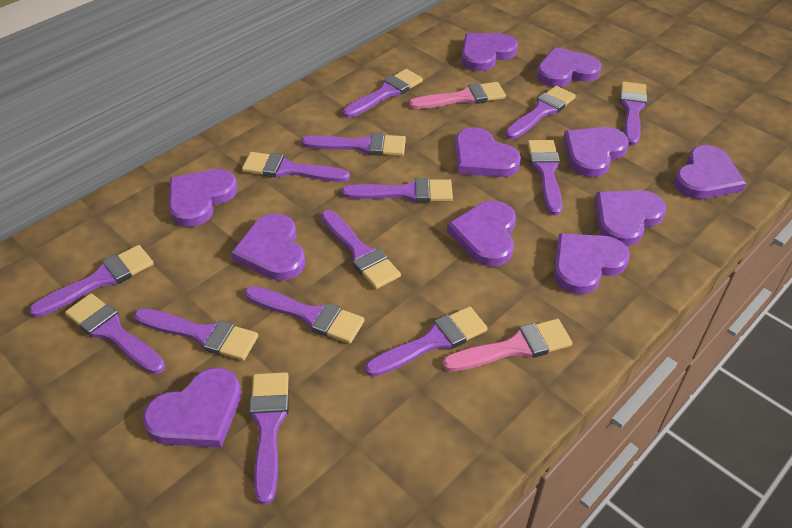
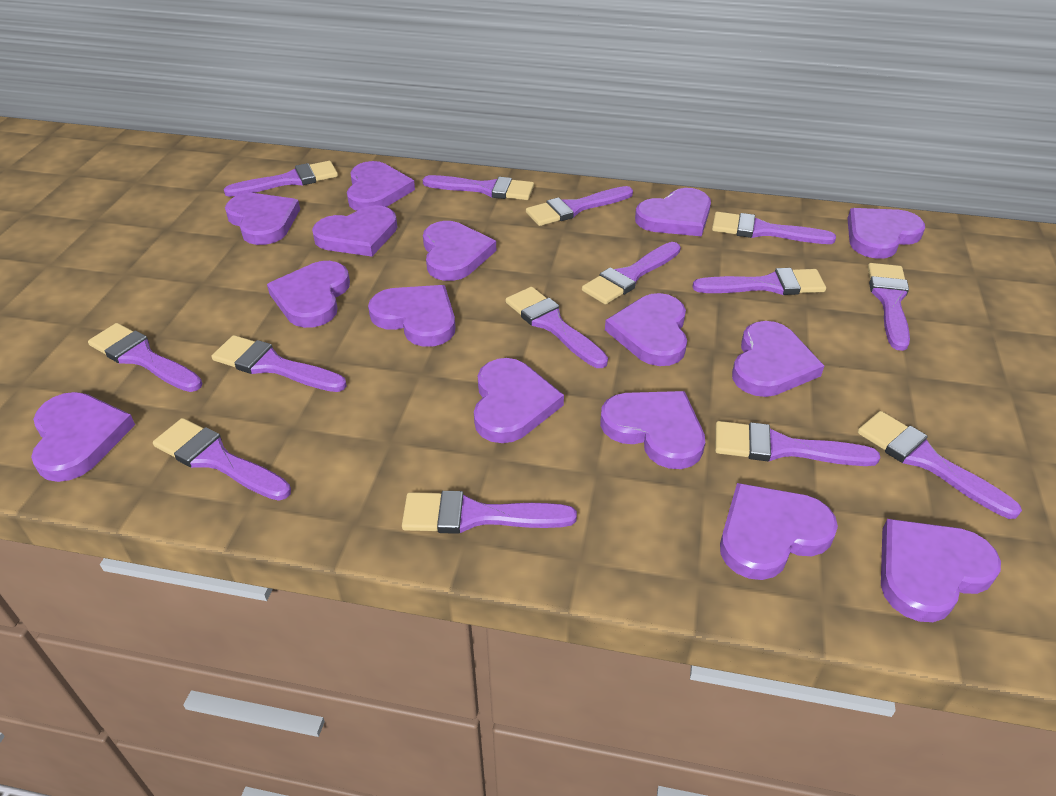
pink brush: [409,82,506,109] [442,319,572,372] = 2 -> none = 0
purple heart: [143,368,241,448] [169,169,238,227] [231,214,305,281] [447,201,516,266] [455,127,521,177] [462,33,518,71] [537,47,602,87] [554,233,630,294] [563,127,629,177] [595,190,666,246] [674,145,746,199] = 11 -> [31,392,135,482] [225,193,300,245] [267,261,350,328] [312,205,397,257] [347,161,415,211] [368,285,456,347] [423,221,496,281] [474,358,564,443] [600,391,705,469] [605,293,687,366] [635,188,711,236] [720,483,838,580] [732,321,824,397] [847,208,925,259] [881,519,1001,622] = 15

